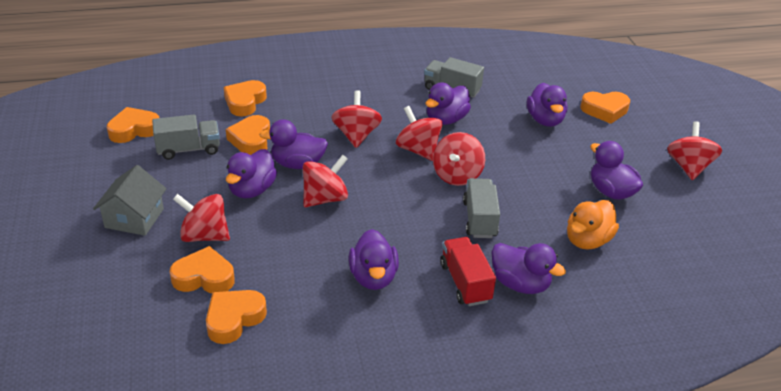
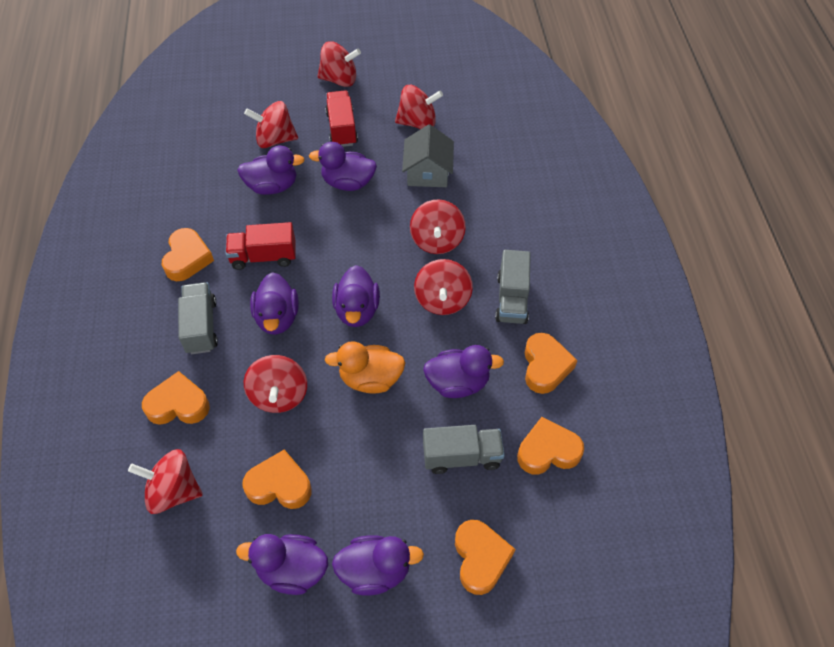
red spinning top: [173,194,230,242] [303,155,348,207] [331,90,382,148] [396,106,443,161] [433,132,485,186] [667,121,722,180] = 6 -> [128,449,203,514] [244,101,298,148] [244,355,307,413] [317,41,361,87] [395,85,443,129] [410,199,466,254] [414,259,473,315] = 7
red truck: [440,237,496,306] = 1 -> [225,222,296,270] [325,90,358,147] = 2

